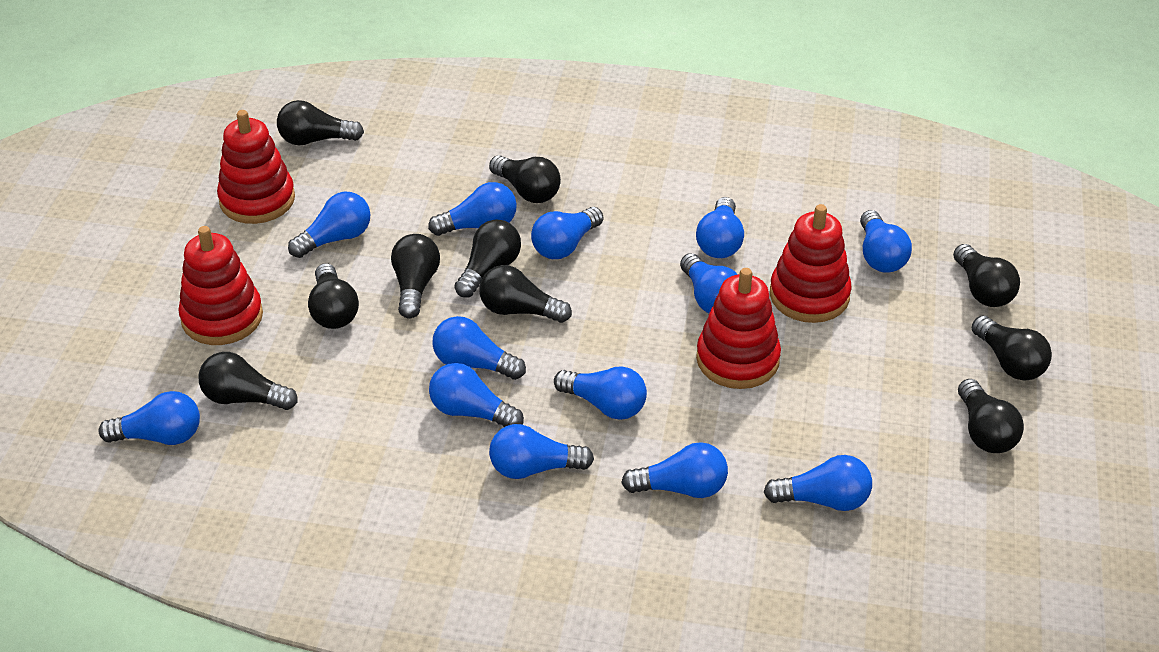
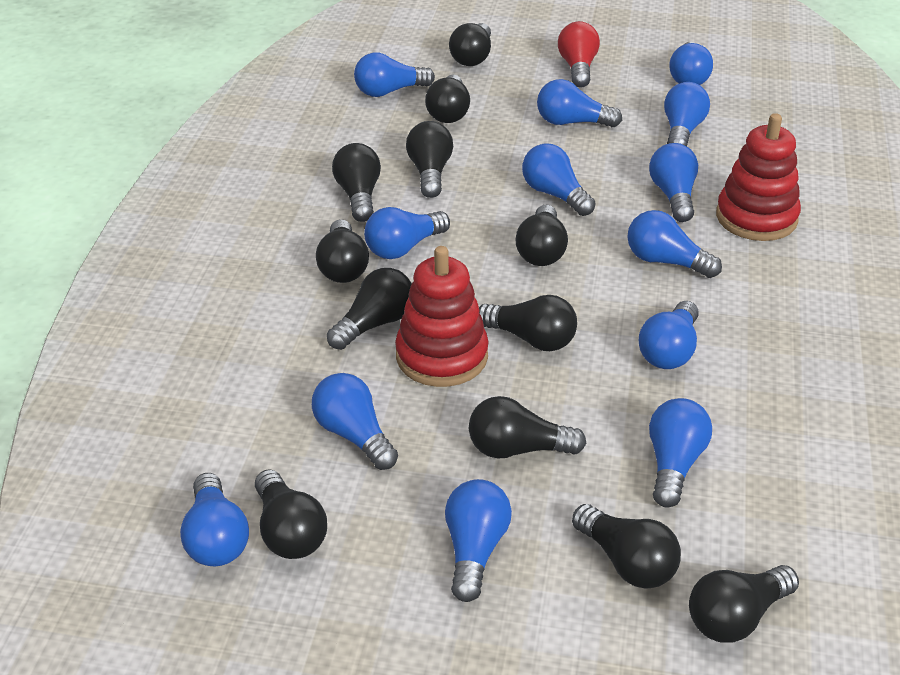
black light bulb: [199,352,298,410] [277,100,364,145] [308,263,359,329] [391,234,440,319] [454,219,521,298] [479,265,572,323] [489,155,561,203] [953,244,1020,307] [958,379,1024,453] [972,315,1052,381] = 10 -> [255,469,327,559] [316,219,369,283] [327,268,412,350] [332,143,381,222] [406,121,453,198] [425,75,470,123] [449,23,491,66] [469,396,586,458] [479,295,577,351] [516,205,568,266] [572,504,681,589] [689,565,799,643] = 12
red light bulb: none = 0 -> [558,21,600,88] = 1
red stacking toy: [178,226,263,345] [217,110,295,224] [696,268,781,389] [770,204,852,323] = 4 -> [395,246,489,387] [716,113,801,241] = 2

